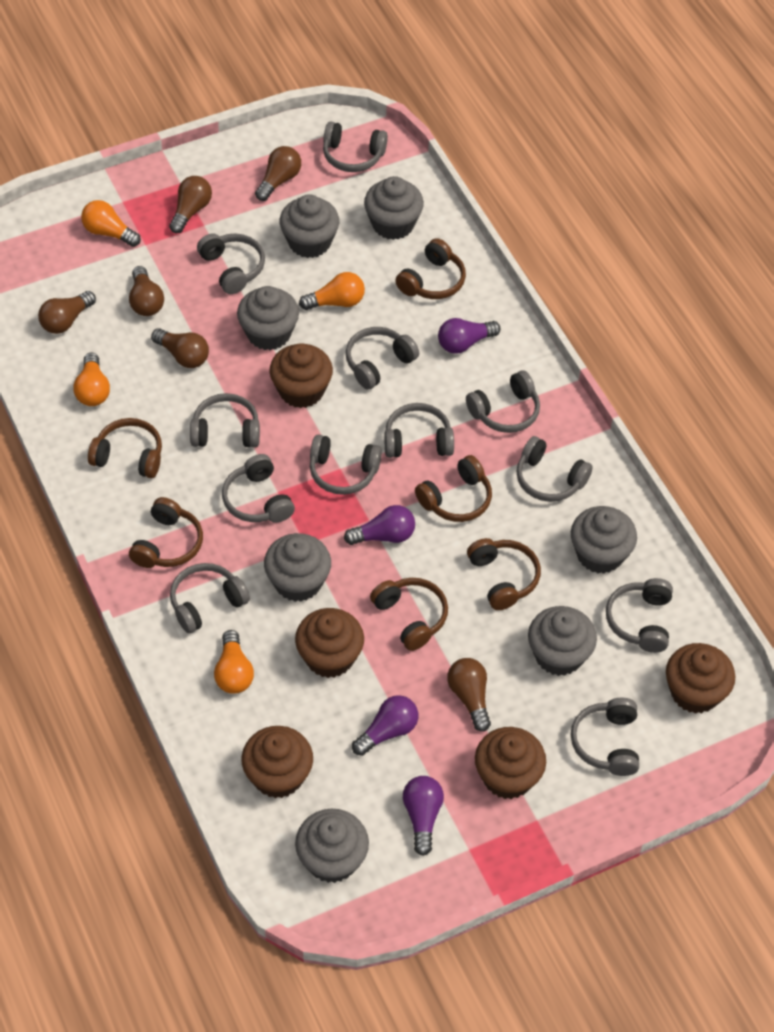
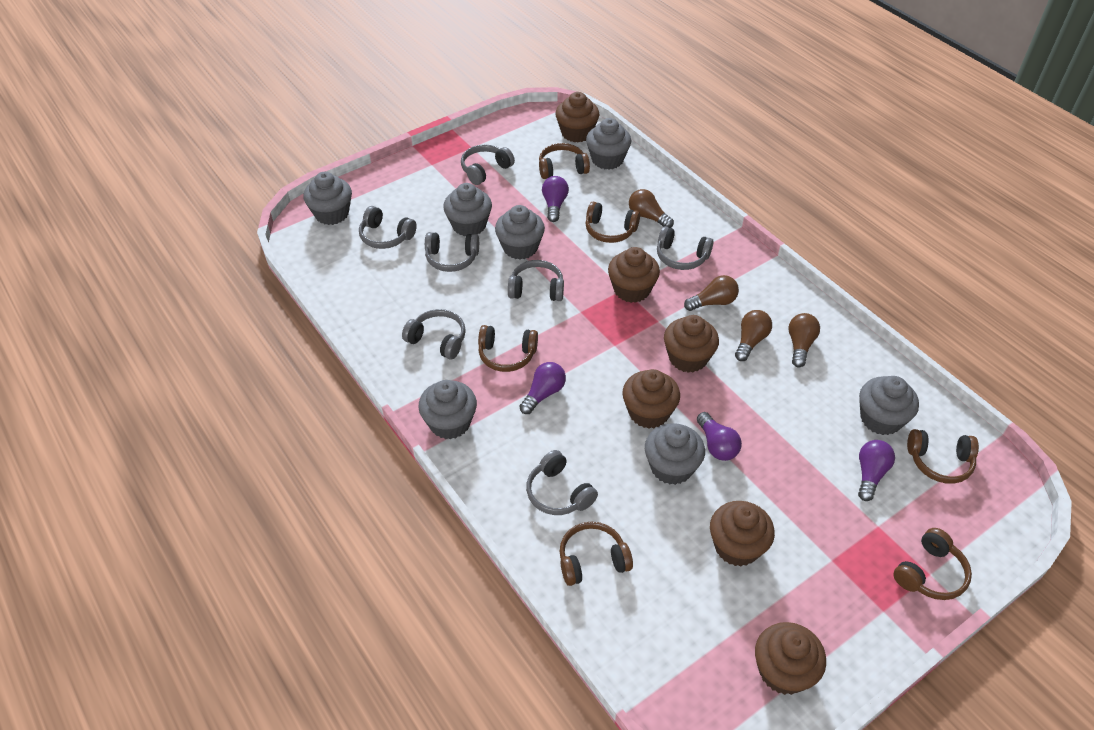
brown cupcake: [241,726,313,798] [270,343,333,408] [295,608,364,678] [475,727,546,799] [666,643,735,714] = 5 -> [555,92,599,142] [608,247,660,303] [622,369,680,428] [664,315,719,373] [710,501,775,566] [755,622,826,695] = 6
brown light bulb: [38,291,96,334] [129,266,164,316] [151,328,209,368] [169,176,212,233] [255,146,301,201] [447,658,491,732] = 6 -> [629,189,674,228] [684,275,739,311] [735,310,772,361] [788,313,820,367] = 4
grey headphones: [170,563,250,634] [190,393,260,448] [197,233,265,294] [222,454,295,523] [310,435,382,495] [323,122,388,172] [346,327,419,390] [385,403,454,458] [466,370,540,433] [516,436,593,502] [571,698,639,776] [606,578,673,653] = 12 -> [359,206,417,249] [402,309,466,360] [425,232,479,272] [461,145,515,185] [508,260,564,301] [526,450,598,515] [657,226,713,270] = 7
orange light bulb: [73,353,110,406] [81,200,141,247] [214,630,254,694] [299,272,365,310] = 4 -> none = 0

